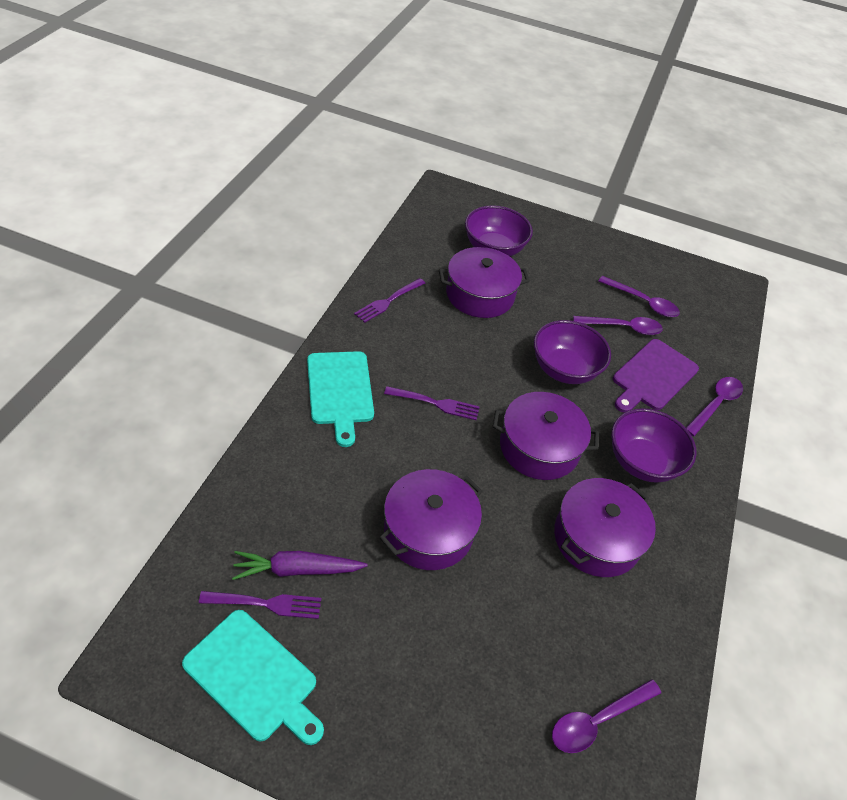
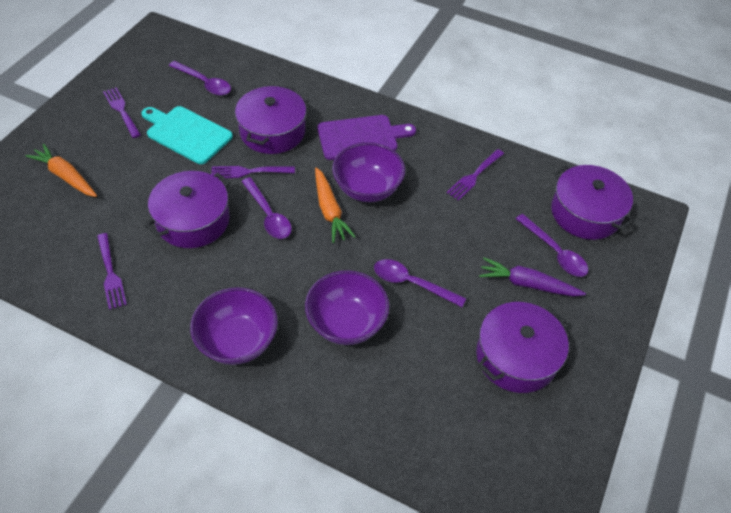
orange carrot: none = 0 -> [25,144,97,197] [315,167,356,243] = 2
purple fork: [199,591,321,619] [354,278,425,323] [384,386,480,420] = 3 -> [97,233,127,310] [103,87,141,138] [211,166,295,178] [447,149,504,201] = 4
turquoise cutting board: [182,610,324,745] [307,351,374,447] = 2 -> [141,106,233,164] = 1

